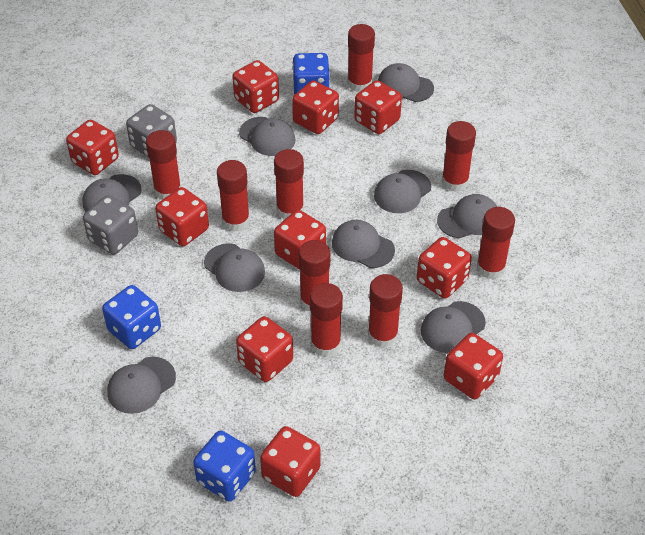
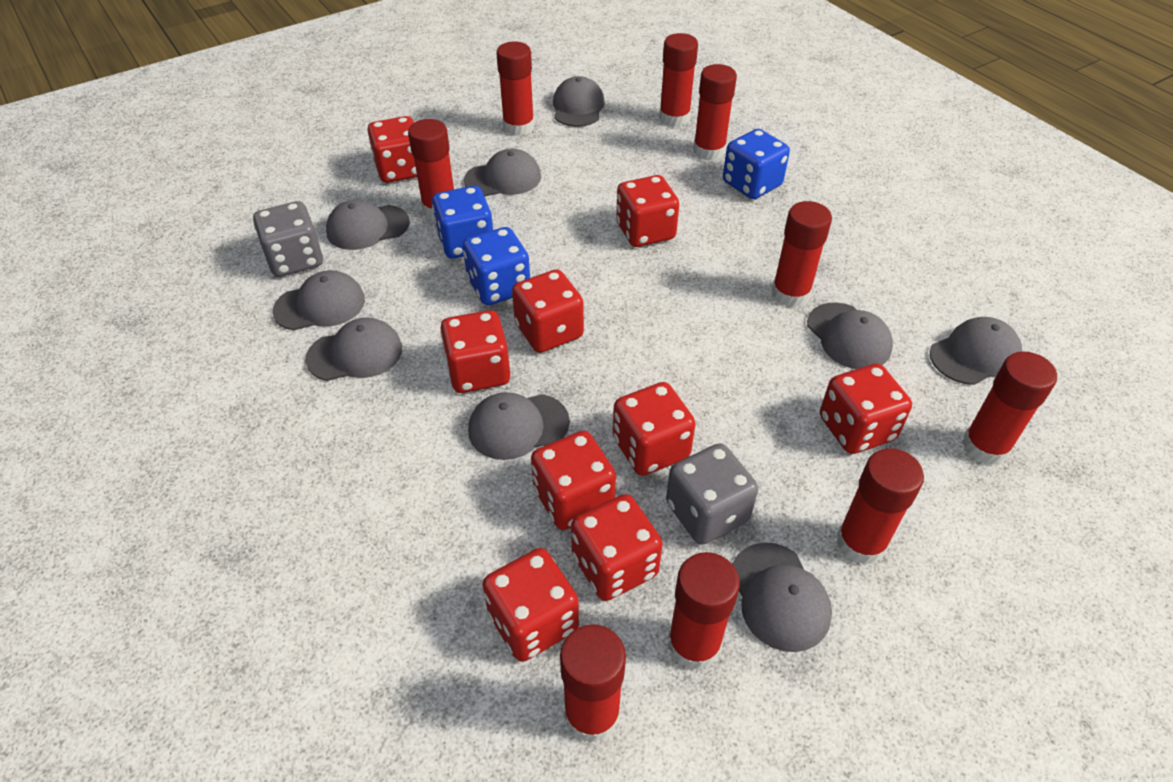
red dice: [66,120,119,175] [155,187,209,246] [232,60,279,113] [236,316,293,382] [260,426,320,497] [274,210,326,269] [292,80,339,134] [354,80,402,134] [417,237,472,299] [444,333,503,399] = 10 -> [367,116,417,183] [440,310,510,393] [482,548,579,662] [512,269,584,353] [531,431,616,530] [571,494,663,601] [613,382,695,476] [616,175,679,247] [820,364,912,454] = 9

